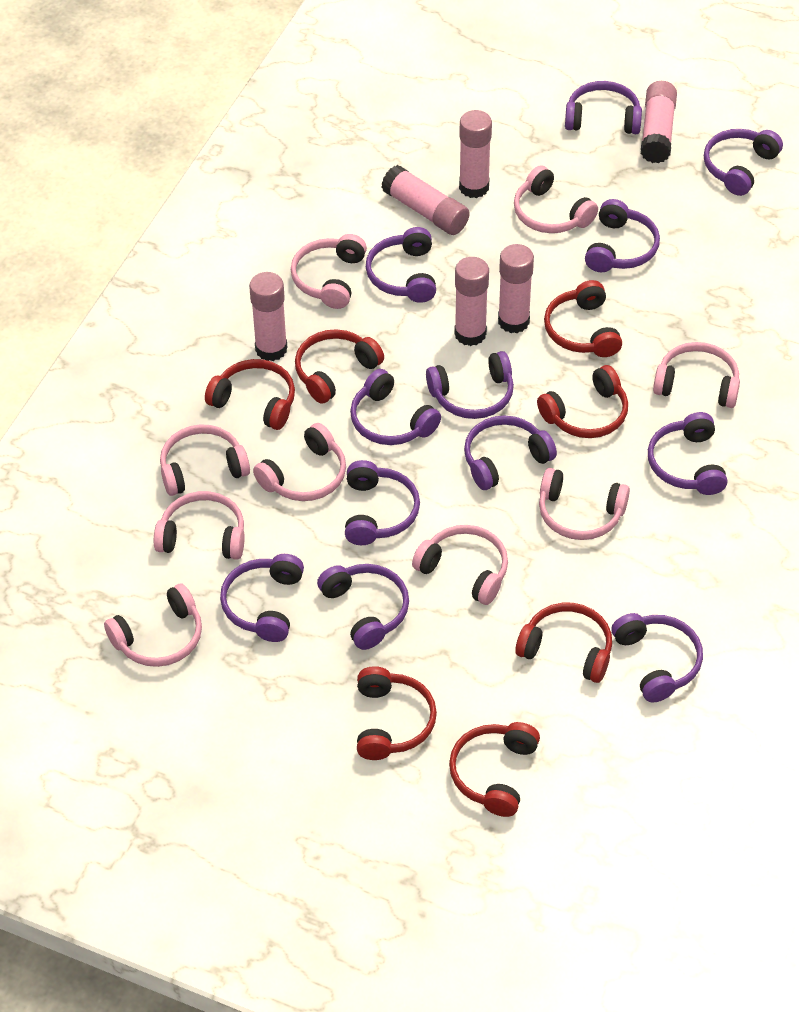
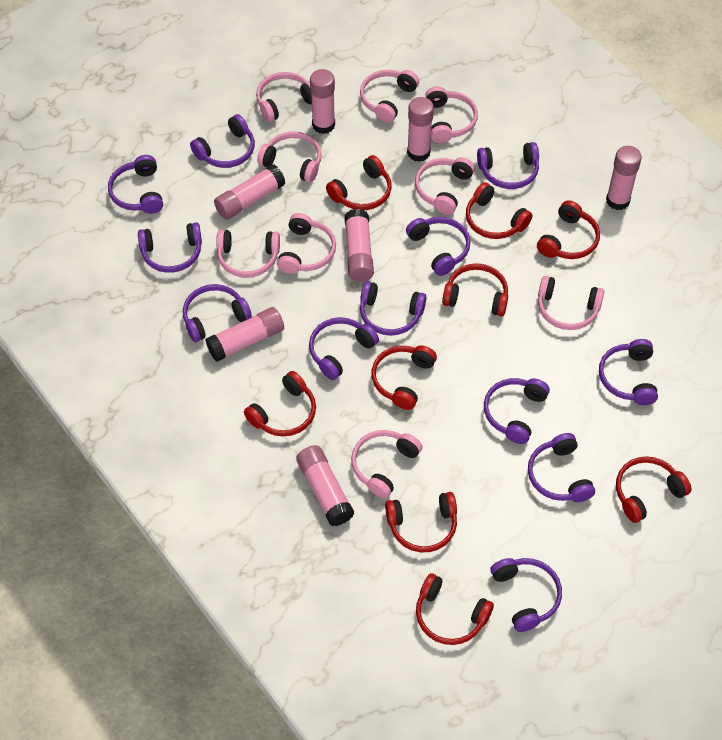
pink glue stick: [249,272,287,361] [381,165,470,235] [454,257,489,346] [459,110,492,198] [498,244,534,333] [641,81,677,163] = 6 -> [205,307,284,362] [214,164,285,220] [296,445,354,526] [310,69,335,134] [345,209,374,282] [407,97,434,162] [606,146,642,210] = 7
red headphones: [205,359,295,430] [295,329,384,404] [357,666,437,760] [449,722,540,817] [515,603,612,683] [537,365,628,438] [544,280,622,357] = 7 -> [244,371,316,437] [326,155,392,210] [372,345,437,410] [385,492,457,552] [416,573,494,645] [442,263,508,316] [466,182,533,239] [537,200,600,259] [616,456,692,523] = 9

